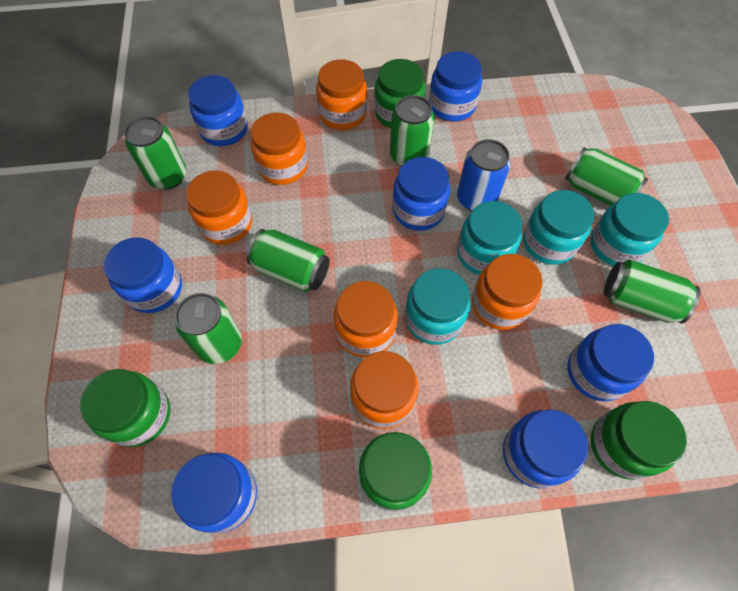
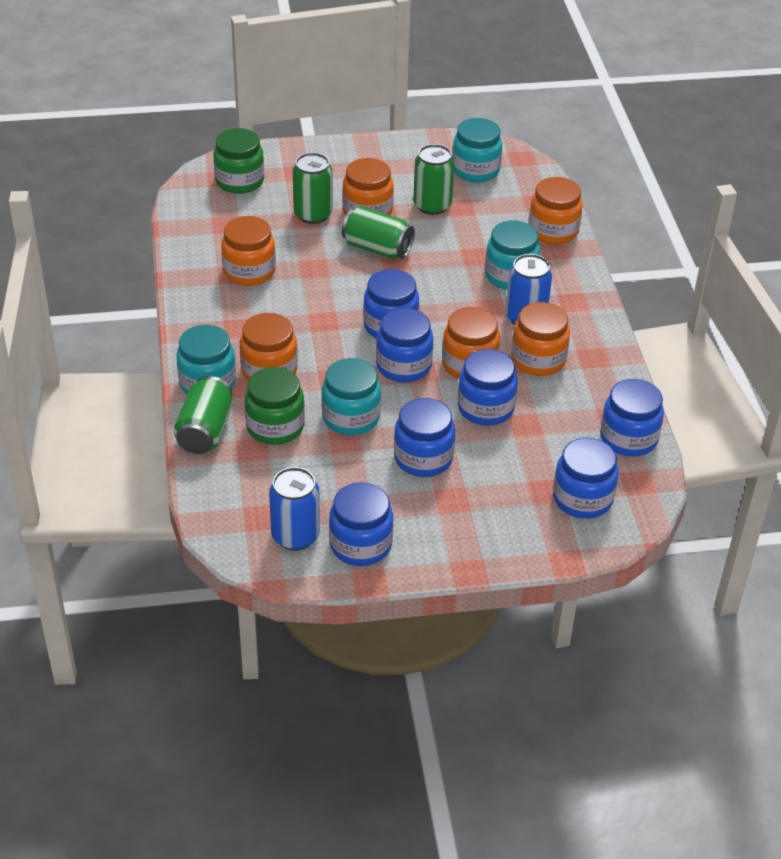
blue can: [457,139,510,211] = 1 -> [269,467,320,551] [505,254,552,325] = 2
green can: [124,116,186,190] [175,293,242,364] [246,229,330,292] [390,95,435,166] [565,147,648,206] [604,259,700,323] = 6 -> [174,376,233,454] [293,152,333,224] [342,206,415,259] [413,144,454,215] = 4
green jar: [80,369,170,447] [359,432,432,512] [374,59,426,128] [591,401,687,480] = 4 -> [213,128,264,194] [245,367,305,445] = 2

